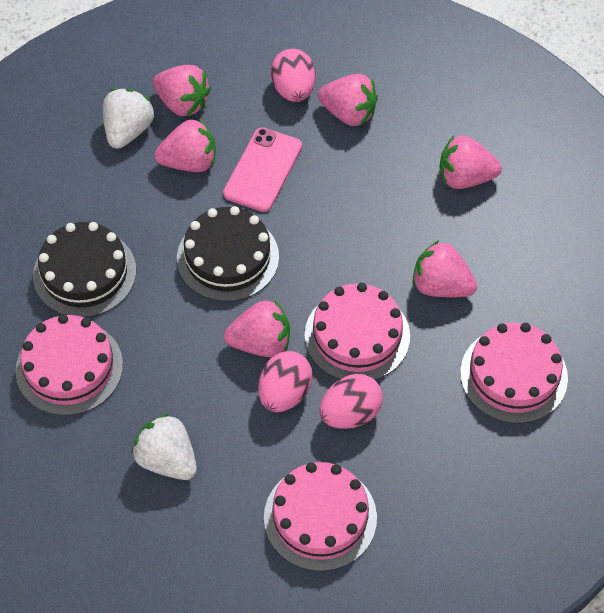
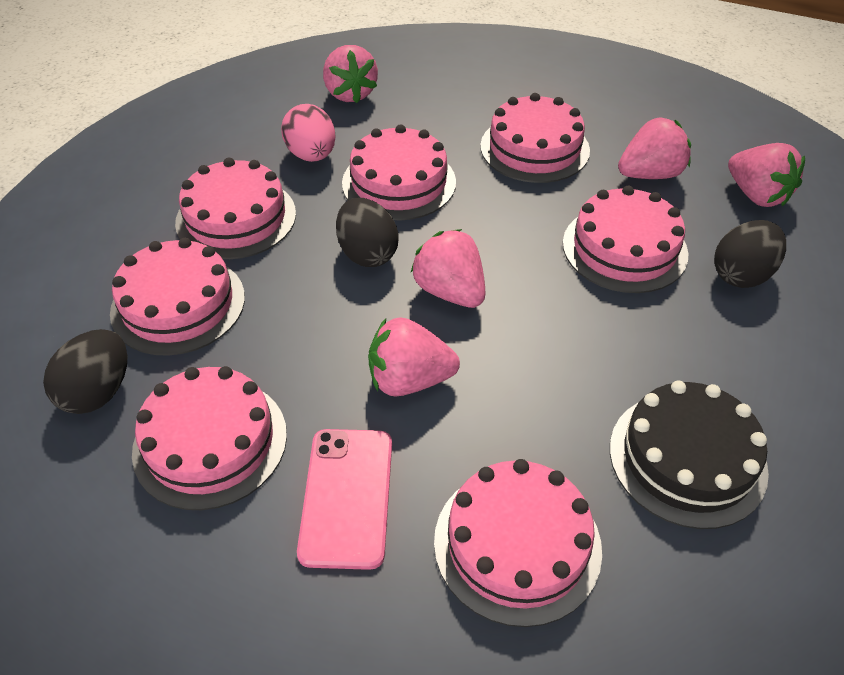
black cake: [33,222,136,317] [177,206,279,302] = 2 -> [610,380,769,529] = 1
black egg: none = 0 -> [43,329,127,414] [336,198,399,267] [714,220,786,288] = 3
pink cake: [16,314,123,416] [264,462,377,571] [305,283,410,380] [460,323,568,424] = 4 -> [110,238,245,356] [132,366,287,510] [175,157,296,259] [342,124,456,221] [434,459,602,627] [480,93,590,183] [563,186,688,293] = 7
pink egg: [258,351,312,412] [271,49,316,102] [319,374,383,429] = 3 -> [281,104,336,162] = 1
pink strawberry: [153,65,211,117] [154,119,216,172] [224,301,290,357] [318,74,378,126] [412,240,477,297] [439,135,502,189] = 6 -> [323,45,378,103] [368,317,460,396] [411,229,485,308] [618,117,691,179] [728,143,805,207] = 5
white strawberry: [103,88,154,149] [132,413,197,480] = 2 -> none = 0

